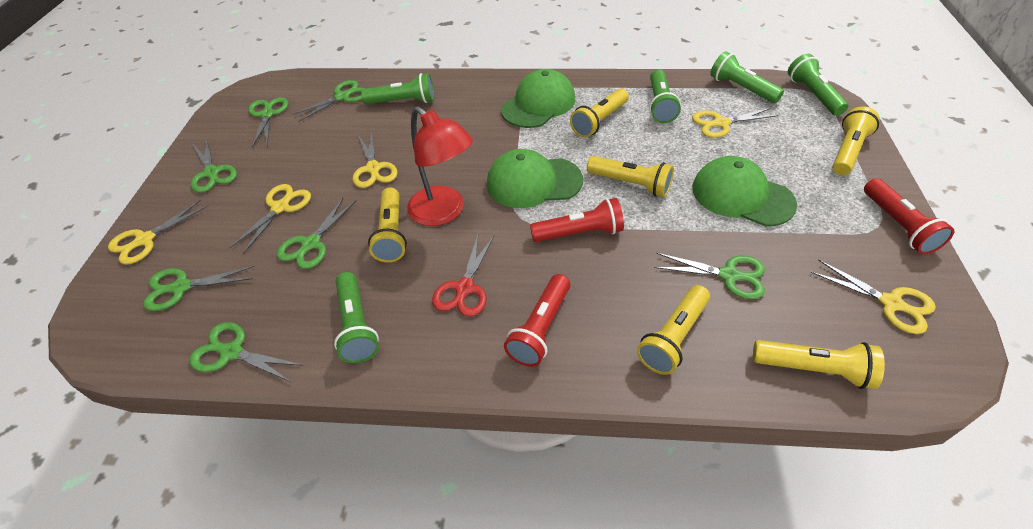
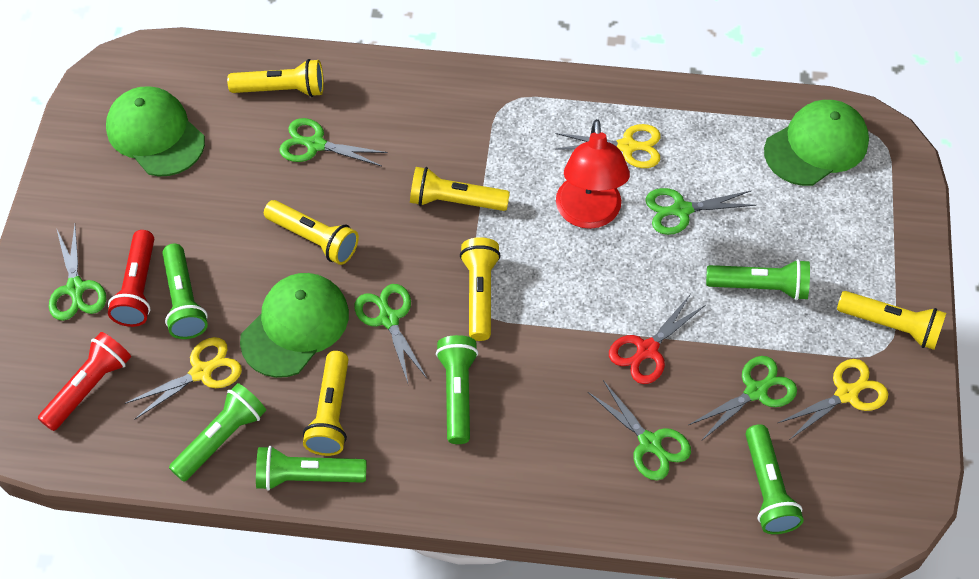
green flashlight: [334,272,379,363] [361,73,434,104] [650,69,681,123] [710,51,784,103] [788,54,848,116] = 5 -> [162,244,208,339] [169,383,266,482] [256,446,367,491] [436,335,478,444] [706,259,810,300] [746,424,804,534] = 6
green scissors: [143,266,255,311] [189,322,304,382] [191,139,237,193] [248,97,288,147] [277,197,356,269] [291,80,366,122] [654,253,765,299] = 7 -> [49,225,106,321] [279,118,388,166] [354,284,427,383] [588,380,691,480] [645,188,757,235] [689,356,797,441] = 6
red flashlight: [504,274,570,367] [530,198,624,242] [864,178,954,254] = 3 -> [38,332,131,431] [108,230,154,327] = 2
yellow scissors: [108,199,208,265] [229,184,311,254] [352,130,398,188] [692,108,778,138] [810,259,936,334] = 5 -> [125,337,242,420] [555,124,661,168] [778,359,888,439] = 3

